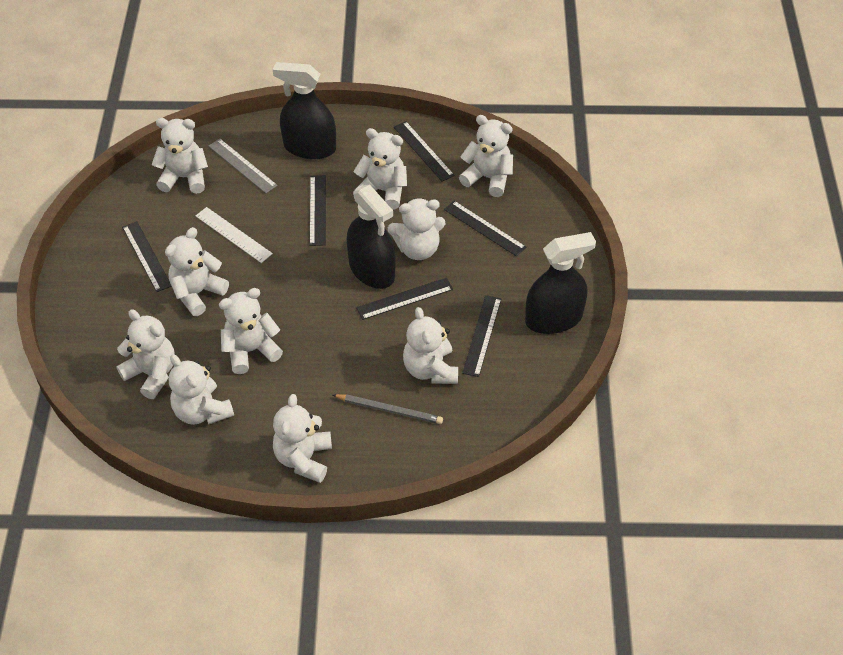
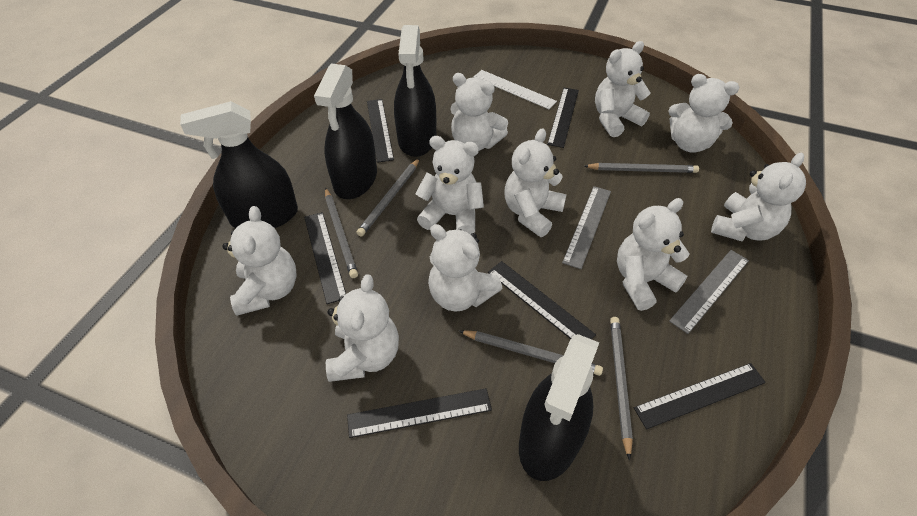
black spray bottle: [273,62,336,159] [347,184,396,289] [525,232,596,334] = 3 -> [180,101,298,228] [314,63,377,199] [394,25,436,157] [519,334,599,481] = 4
grey pencil: [333,394,443,424] = 1 -> [325,188,358,278] [357,158,420,237] [459,330,603,376] [584,163,699,173] [610,317,633,461] = 5
grey ruler: [208,139,278,193] = 1 -> [562,186,611,269] [669,250,749,334] = 2

